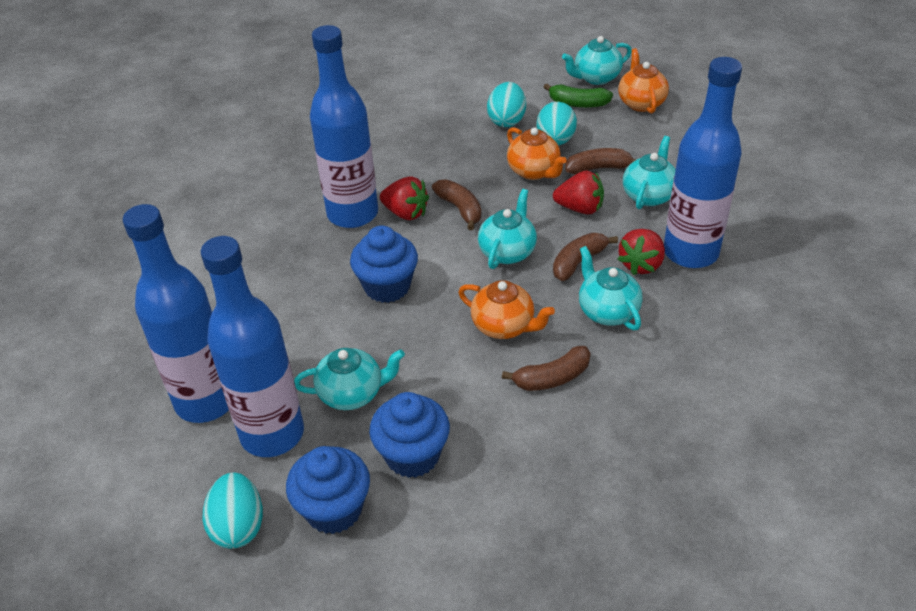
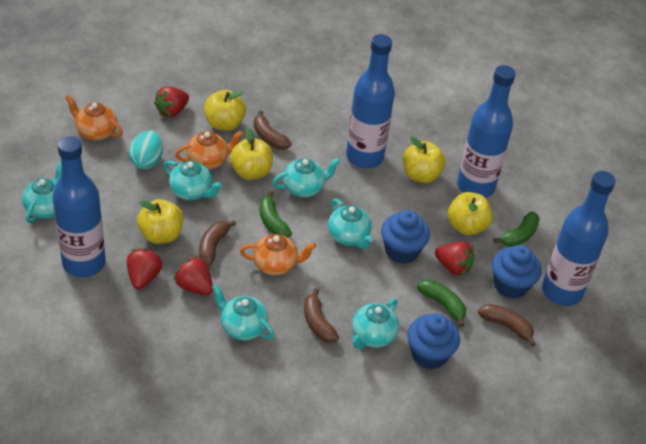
green banana: [544,83,613,108] = 1 -> [260,191,292,237] [417,280,466,327] [493,211,540,247] = 3
red strawberry: [380,176,429,220] [553,170,604,214] [618,229,665,275] = 3 -> [127,248,162,289] [154,86,189,117] [174,256,213,295] [435,242,474,276] = 4
turquoise egg: [203,472,263,549] [487,82,526,127] [537,102,577,145] = 3 -> [129,130,163,169] = 1
turquoise teapot: [294,348,405,410] [478,189,537,269] [562,36,632,85] [579,246,643,331] [623,136,676,209] = 5 -> [22,161,62,223] [163,161,222,200] [212,284,274,341] [272,158,341,197] [328,199,373,249] [352,299,399,349] = 6
yellow apple: none = 0 -> [137,199,183,244] [204,90,246,131] [230,128,273,180] [403,137,445,183] [448,192,492,235] = 5

